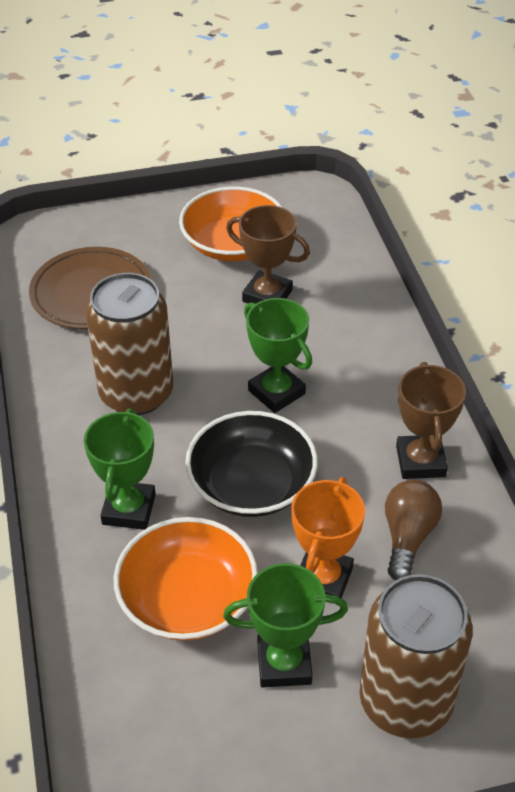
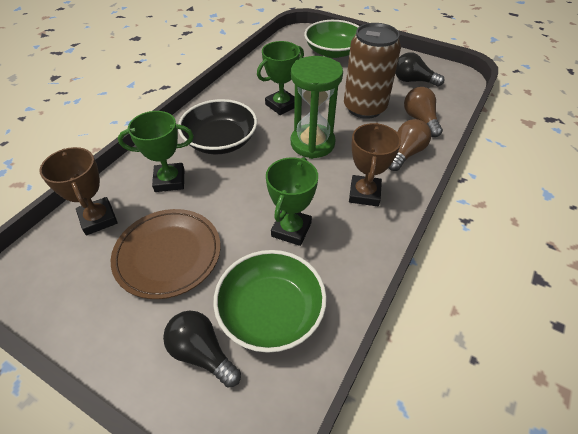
black light bulb: none = 0 -> [163,311,241,388] [395,52,444,86] = 2
brown can: [86,273,173,415] [359,574,473,738] = 2 -> [344,23,401,119] = 1
brown light bulb: [385,480,442,580] = 1 -> [389,119,431,171] [404,87,443,137] = 2
green bowl: none = 0 -> [213,250,327,353] [304,20,360,58] = 2
green hourglass: none = 0 -> [291,56,343,159] = 1
orange bowl: [114,517,258,641] [179,186,283,261] = 2 -> none = 0
orange trophy: [291,477,365,598] = 1 -> none = 0

